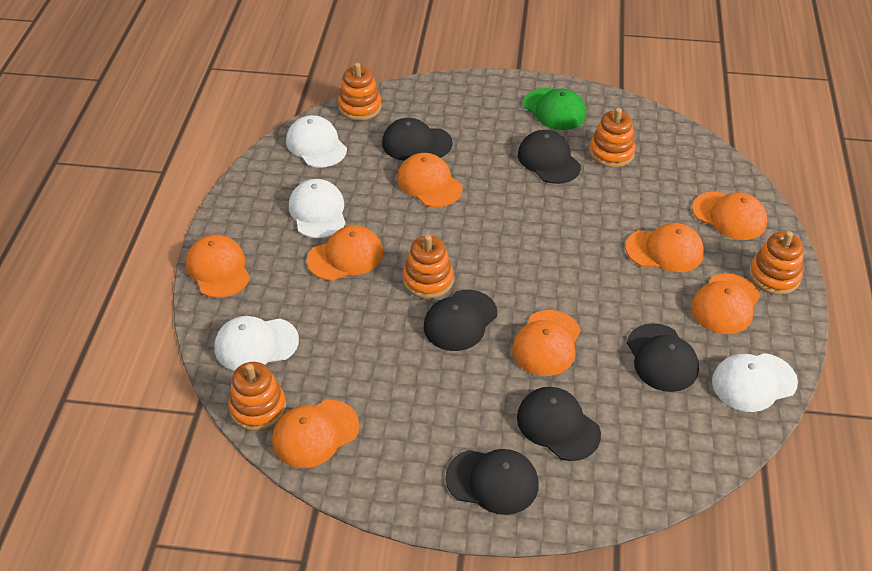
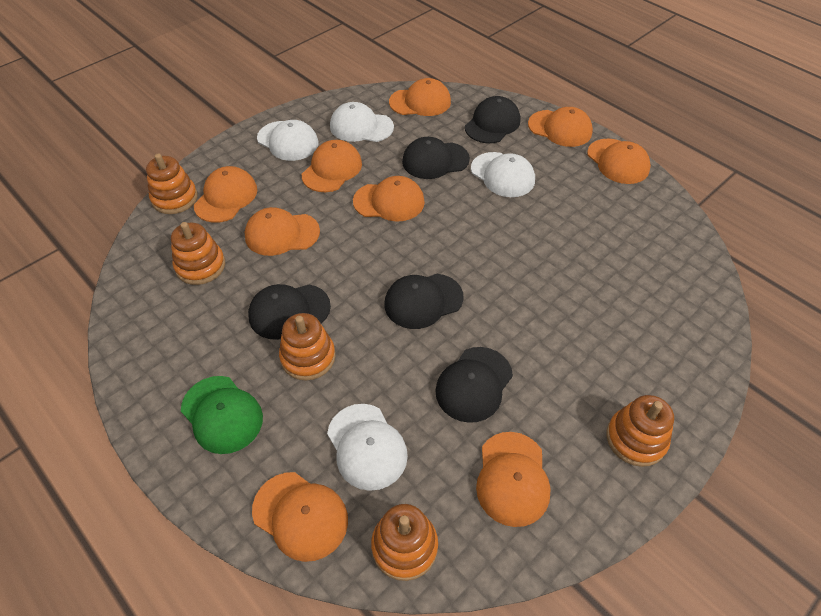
black cap: [382,118,453,161] [424,290,497,351] [445,449,539,515] [517,387,601,461] [518,130,581,184] [627,323,699,392] = 6 -> [248,284,331,340] [385,274,464,329] [402,137,470,179] [435,347,513,423] [465,96,520,143] = 5
orange cap: [186,234,250,298] [272,400,359,468] [307,225,383,281] [397,153,463,207] [512,310,581,376] [625,223,704,272] [691,273,760,334] [692,192,767,240] = 8 -> [194,166,257,223] [245,207,320,256] [252,472,348,562] [302,140,362,192] [353,176,425,222] [389,78,451,116] [476,432,551,527] [528,107,593,147] [587,139,651,184] = 9

